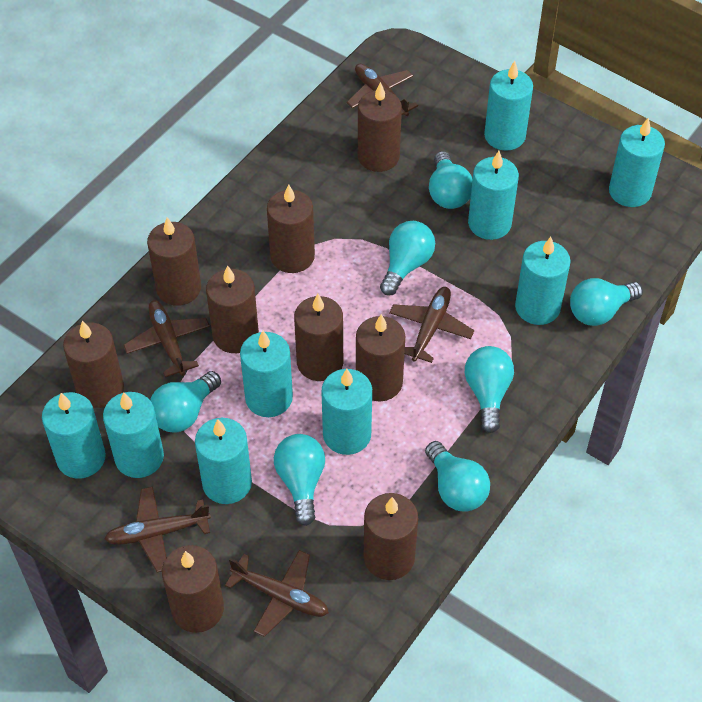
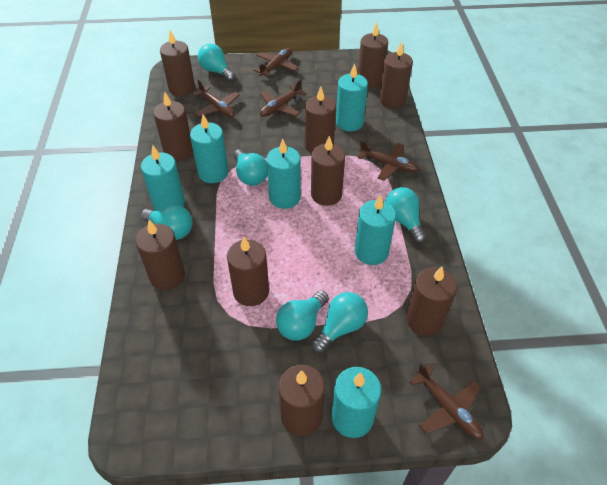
brown candle: [63,321,124,408] [147,217,201,306] [162,545,224,633] [206,265,259,353] [267,184,315,273] [294,294,343,381] [356,314,405,401] [358,82,402,172] [364,493,418,580] = 9 -> [136,220,185,290] [154,92,193,161] [160,30,195,96] [227,237,269,306] [278,365,325,436] [305,87,336,153] [311,136,345,206] [358,22,388,88] [379,41,413,109] [406,267,457,336] = 10
turquoise candle: [42,392,106,479] [103,392,164,478] [195,418,252,504] [240,331,293,417] [322,369,372,455] [468,151,519,240] [484,61,533,151] [515,237,571,325] [609,118,665,207] = 9 -> [141,145,185,211] [190,114,228,183] [266,139,301,209] [332,367,381,438] [336,63,368,131] [355,195,396,265] = 6
turquoise light bulb: [150,371,221,433] [274,434,325,526] [380,221,435,296] [425,441,490,512] [429,151,473,209] [465,346,514,433] [570,278,643,326] = 7 -> [141,205,192,240] [198,44,235,82] [234,149,267,186] [276,291,329,341] [312,292,368,353] [385,187,427,243] = 6

